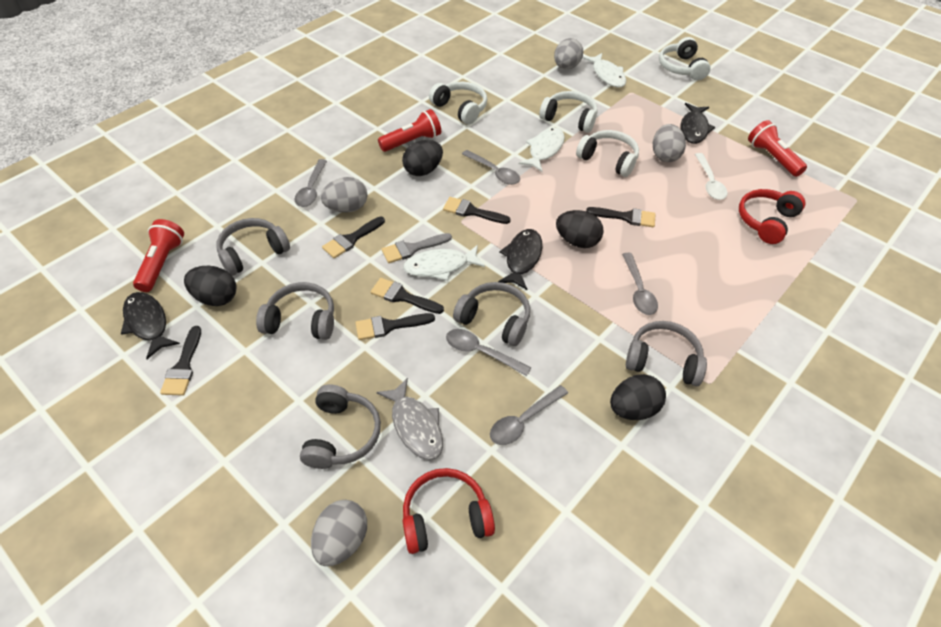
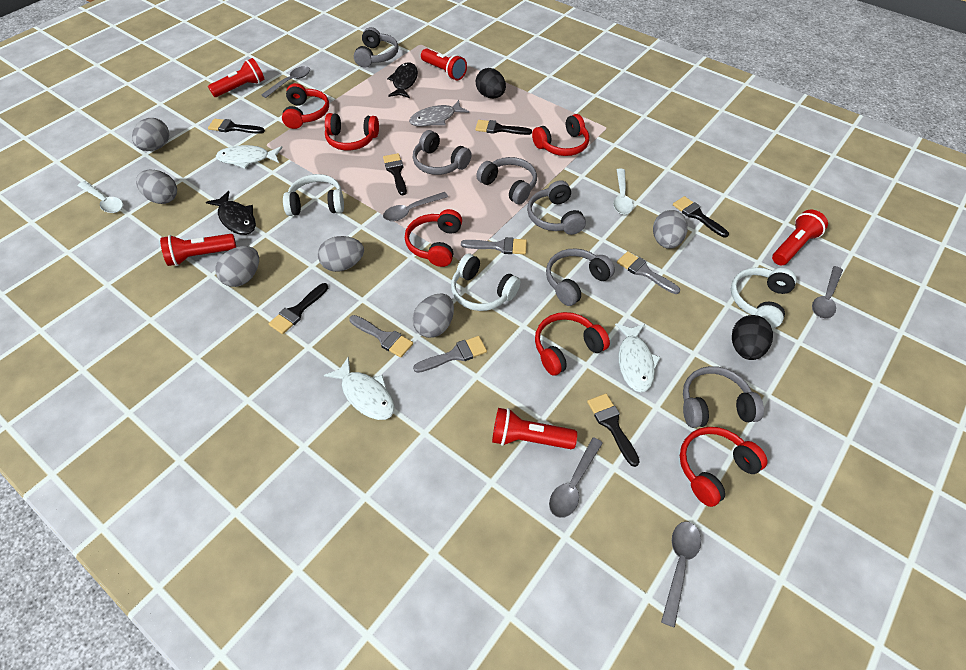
black egg: [184,266,237,306] [402,140,443,176] [556,210,604,248] [610,374,666,420] = 4 -> [476,68,506,98] [732,315,773,360] = 2
black fish: [121,292,180,359] [498,229,542,290] [681,103,715,144] = 3 -> [206,191,256,235] [387,62,418,98] = 2
grey brush: [382,233,452,263] = 1 -> [349,315,413,358] [413,336,487,373] [461,237,527,254] [617,251,680,294] = 4
grey egg: [311,500,367,566] [320,177,367,212] [554,38,583,69] [653,124,686,162] = 4 -> [132,118,169,151] [136,169,177,204] [215,246,259,287] [318,236,364,272] [412,294,454,338] [653,210,688,249] = 6
grey headphones: [216,218,290,276] [256,282,334,340] [300,384,381,469] [453,282,530,346] [626,321,707,386] = 5 -> [354,27,398,68] [413,130,472,175] [476,157,537,205] [527,180,586,235] [546,249,615,306] [683,366,764,428] = 6
red flashlight: [133,219,184,292] [378,109,441,152] [748,120,807,177] = 3 -> [160,234,236,266] [208,58,265,97] [421,49,467,80] [492,408,577,449] [772,210,828,265] = 5
red headphones: [402,468,495,554] [739,189,805,244] = 2 -> [282,83,329,129] [325,113,379,151] [405,209,462,267] [532,114,589,156] [535,312,610,376] [680,427,768,507] = 6
white headphones: [429,82,487,125] [539,91,598,133] [576,130,639,177] [659,37,711,80] = 4 -> [283,174,344,216] [451,254,520,311] [731,267,797,328] = 3
white spoon: [695,153,728,200] = 1 -> [78,181,123,213] [613,169,633,214] = 2

